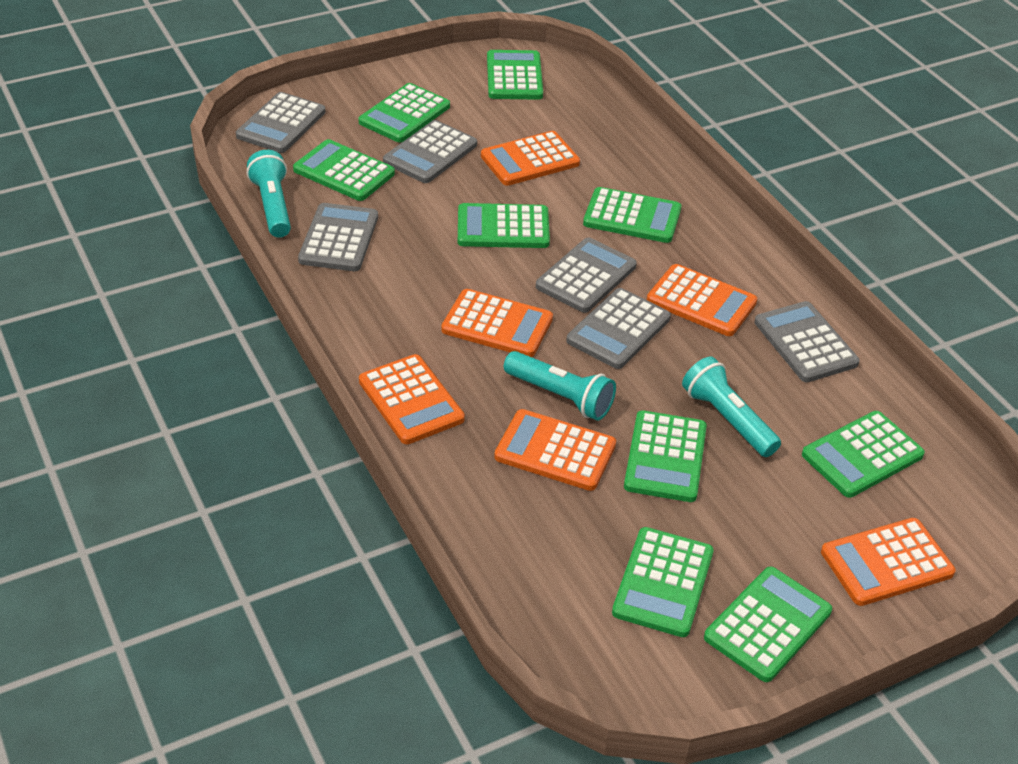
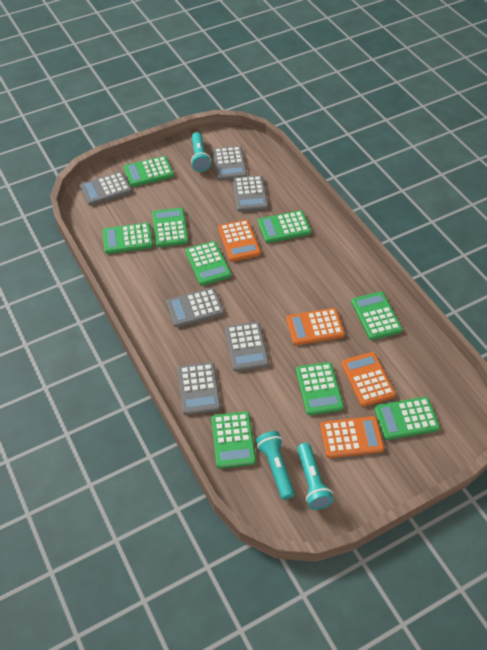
orange calculator: [359,354,465,444] [441,289,553,357] [481,131,580,186] [494,409,616,491] [647,264,757,336] [821,518,956,606] = 6 -> [218,220,261,262] [286,308,345,345] [320,416,384,458] [341,352,396,407] = 4

